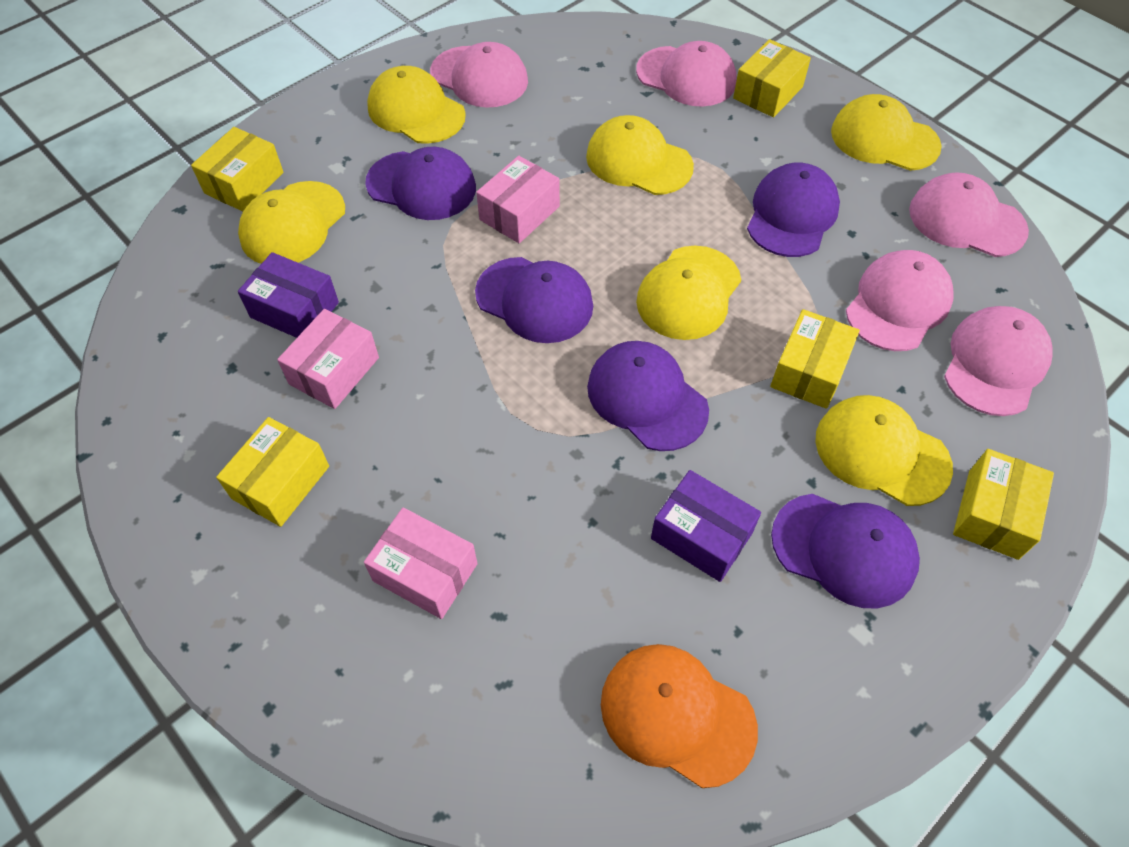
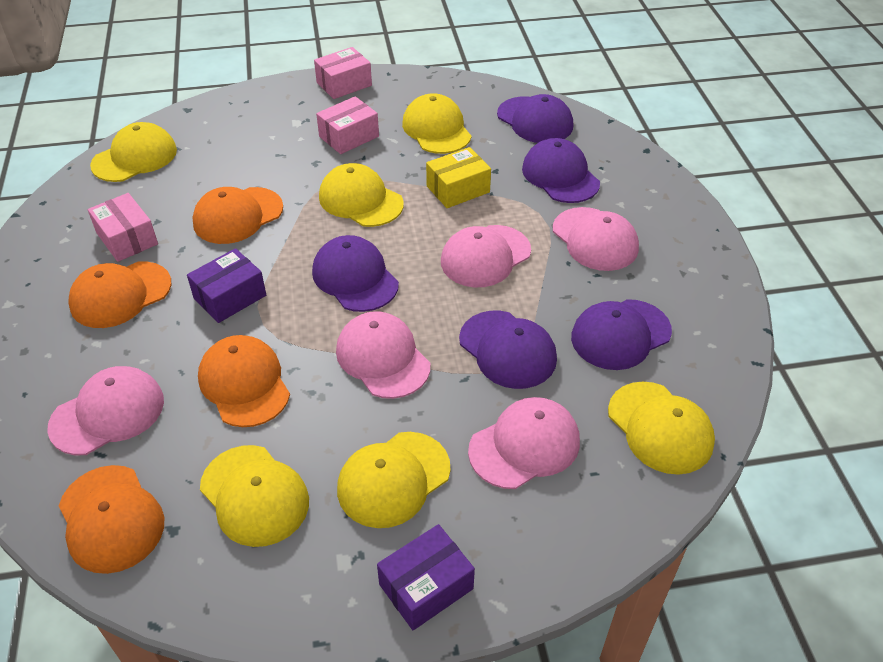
orange cap: [601,644,758,788] = 1 -> [59,465,164,574] [68,261,171,328] [192,187,283,244] [198,335,290,427] = 4
yellow box: [191,127,284,211] [216,417,329,527] [733,39,811,117] [770,309,860,409] [953,449,1054,560] = 5 -> [426,147,491,208] = 1

